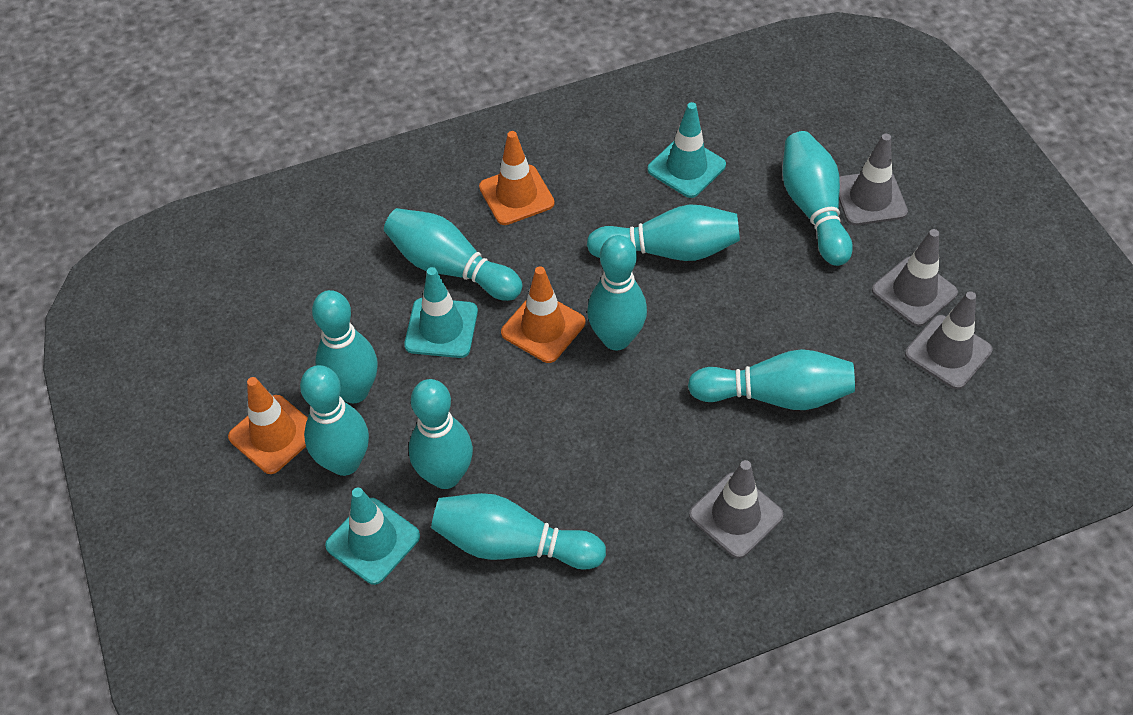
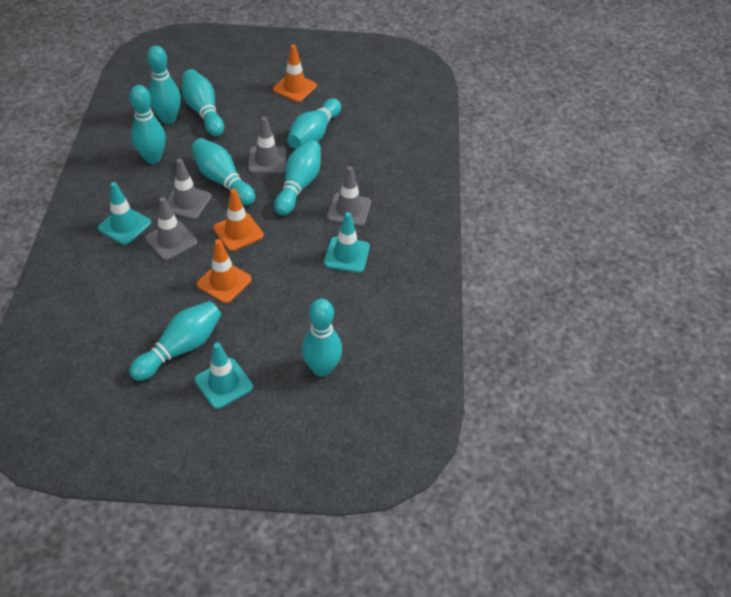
turquoise bowling pin: [300,365,369,476] [312,290,378,403] [384,208,522,301] [409,379,473,489] [431,493,606,570] [587,204,740,261] [587,235,647,350] [688,349,855,410] [783,131,853,266] = 9 -> [129,85,166,164] [129,301,221,381] [147,45,181,124] [182,69,224,136] [191,138,255,205] [274,140,321,215] [287,98,341,149] [302,299,342,377] = 8

